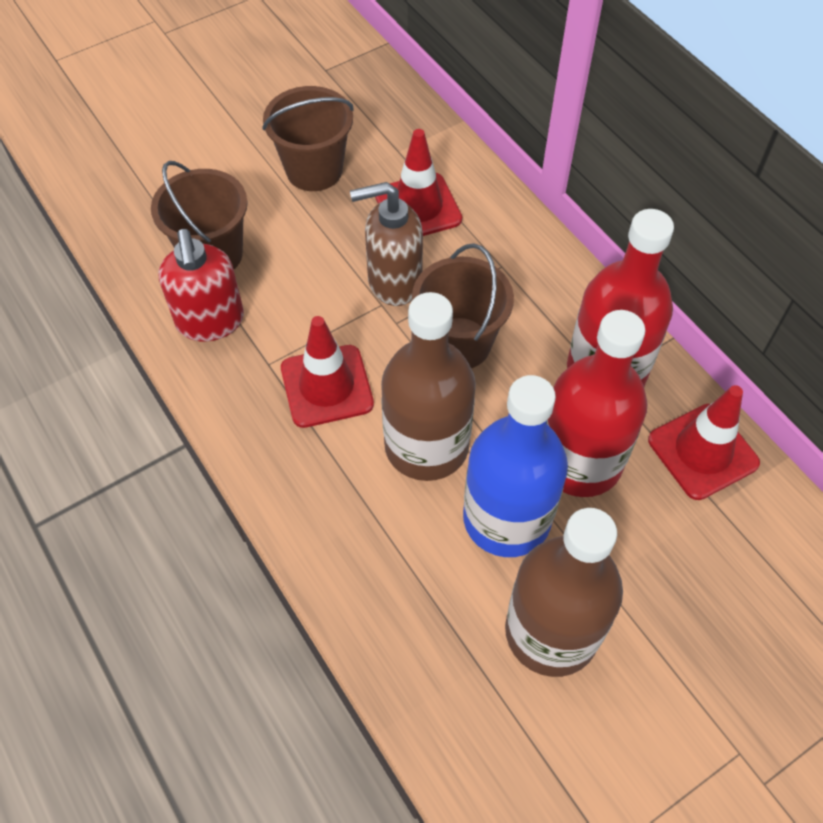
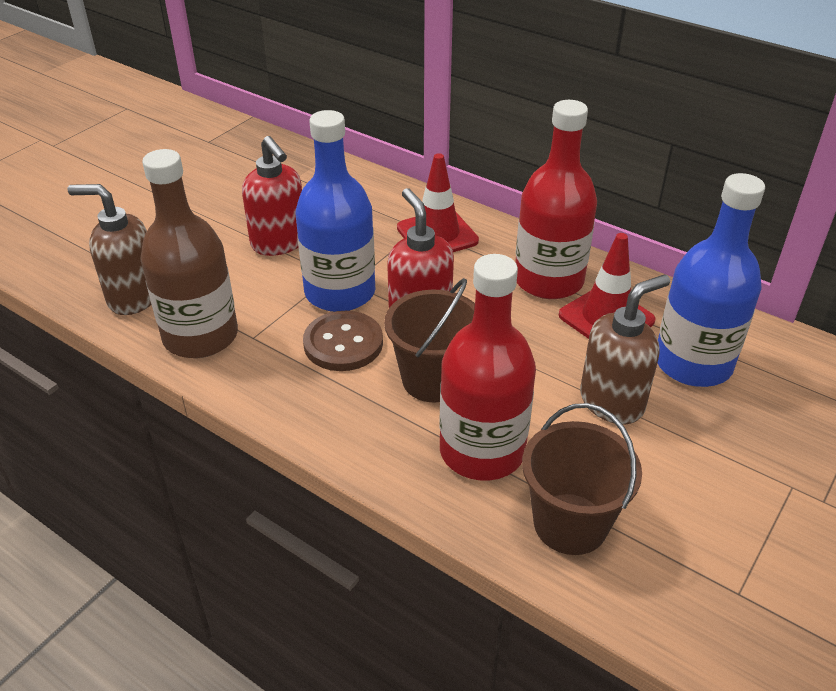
blue bottle: [463,375,568,557] = 1 -> [295,110,375,312] [658,173,765,387] = 2
brown bottle: [381,292,476,481] [505,508,623,677] = 2 -> [140,149,238,358] = 1
brown bucket: [151,161,248,269] [262,86,354,191] [412,243,514,368] = 3 -> [384,278,475,402] [522,403,642,555] = 2
brown button: none = 0 -> [303,311,383,371] = 1
brown soap dispenser: [350,182,423,306] = 1 -> [68,184,152,315] [580,275,670,425] = 2
red soap dispenser: [159,229,244,342] = 1 -> [242,136,302,256] [387,188,454,308] = 2
red traffic cone: [281,316,374,428] [375,129,462,236] [648,385,760,500] = 3 -> [397,153,479,252] [559,233,656,339] = 2

